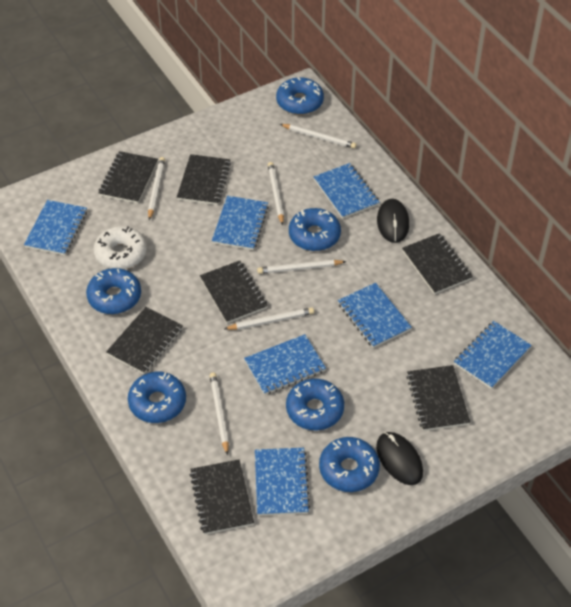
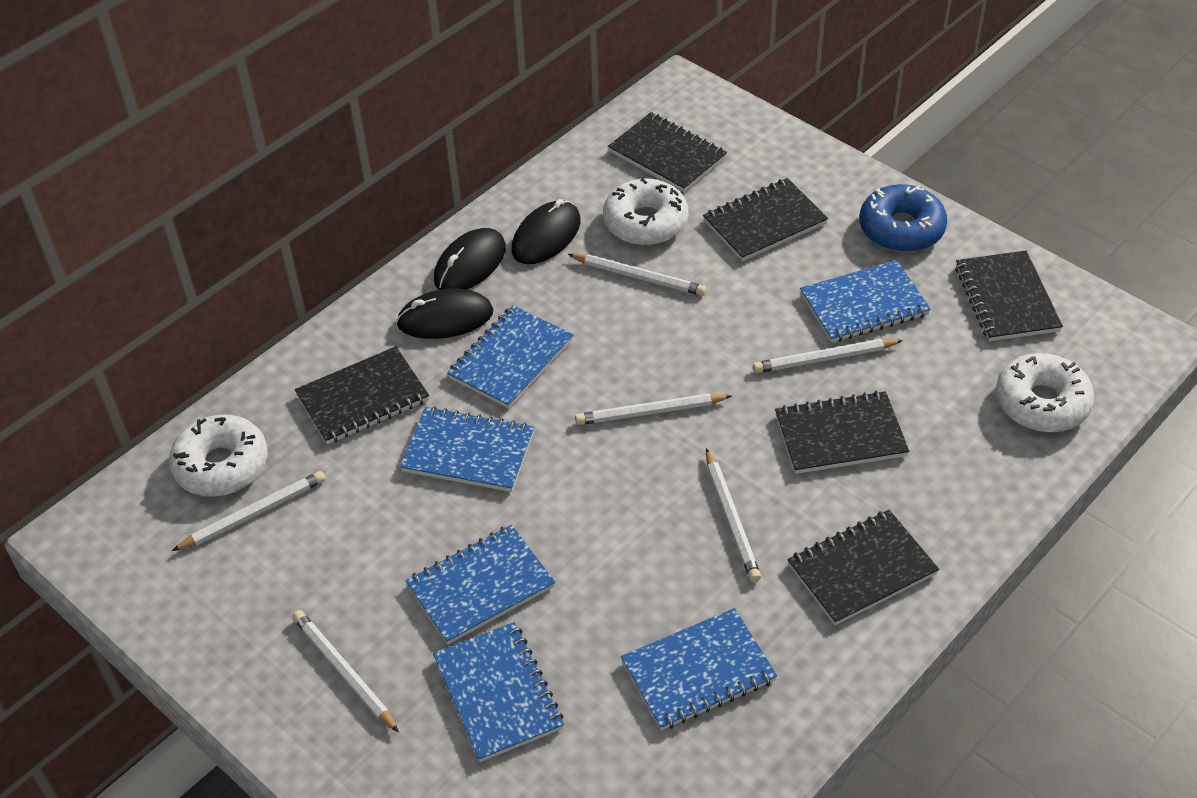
black mouse: [376,432,423,485] [377,199,409,243] = 2 -> [396,288,493,339] [434,228,506,290] [512,199,581,264] = 3
black notebook: [99,151,158,204] [106,307,183,374] [177,154,231,205] [189,460,254,535] [200,260,268,324] [402,233,473,294] [406,365,470,431] = 7 -> [295,346,429,445] [608,112,727,192] [703,178,828,261] [775,391,909,474] [787,510,939,625] [955,251,1063,341] = 6
blue donut: [86,268,141,314] [128,372,186,423] [276,77,324,115] [286,378,344,430] [289,208,341,251] [319,437,380,492] = 6 -> [859,184,947,252] = 1
blue notebook: [24,200,87,256] [212,196,269,250] [244,334,326,395] [255,448,310,516] [314,163,379,219] [338,283,412,348] [454,321,532,389] = 7 -> [400,406,534,492] [405,525,555,645] [433,622,564,762] [447,305,573,409] [621,608,777,730] [800,260,931,343] = 6
white donut: [94,226,147,270] = 1 -> [169,415,268,497] [603,178,688,246] [996,353,1094,433] = 3

